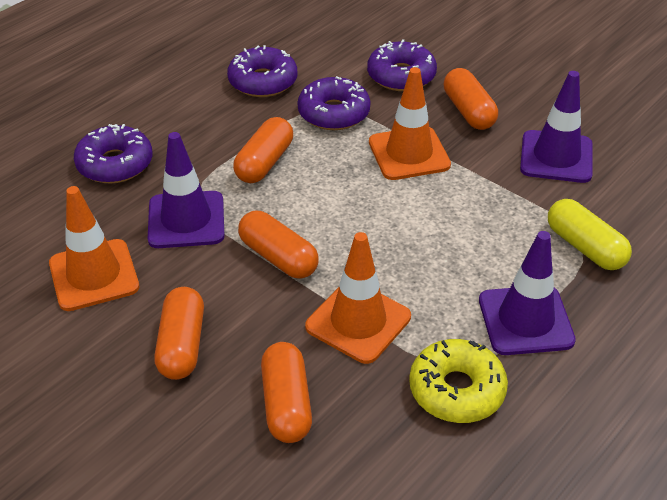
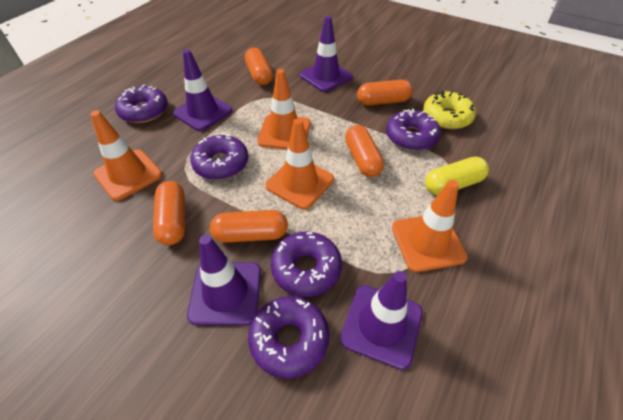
orange traffic cone: [49,186,139,311] [305,232,411,364] [369,67,451,180] = 3 -> [91,110,162,201] [257,69,311,149] [265,118,334,209] [392,180,468,272] = 4
purple donut: [74,124,153,183] [227,45,297,97] [298,76,371,130] [367,39,437,91] = 4 -> [115,85,168,123] [190,135,248,180] [248,296,329,379] [271,232,342,297] [386,109,441,151] = 5
purple traffic cone: [148,132,225,248] [479,231,576,355] [520,71,593,183] = 3 -> [173,49,232,131] [187,235,261,325] [300,16,353,92] [340,271,423,370] = 4

